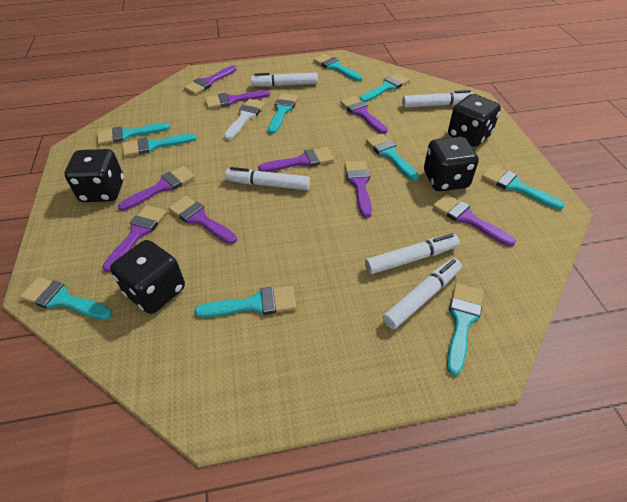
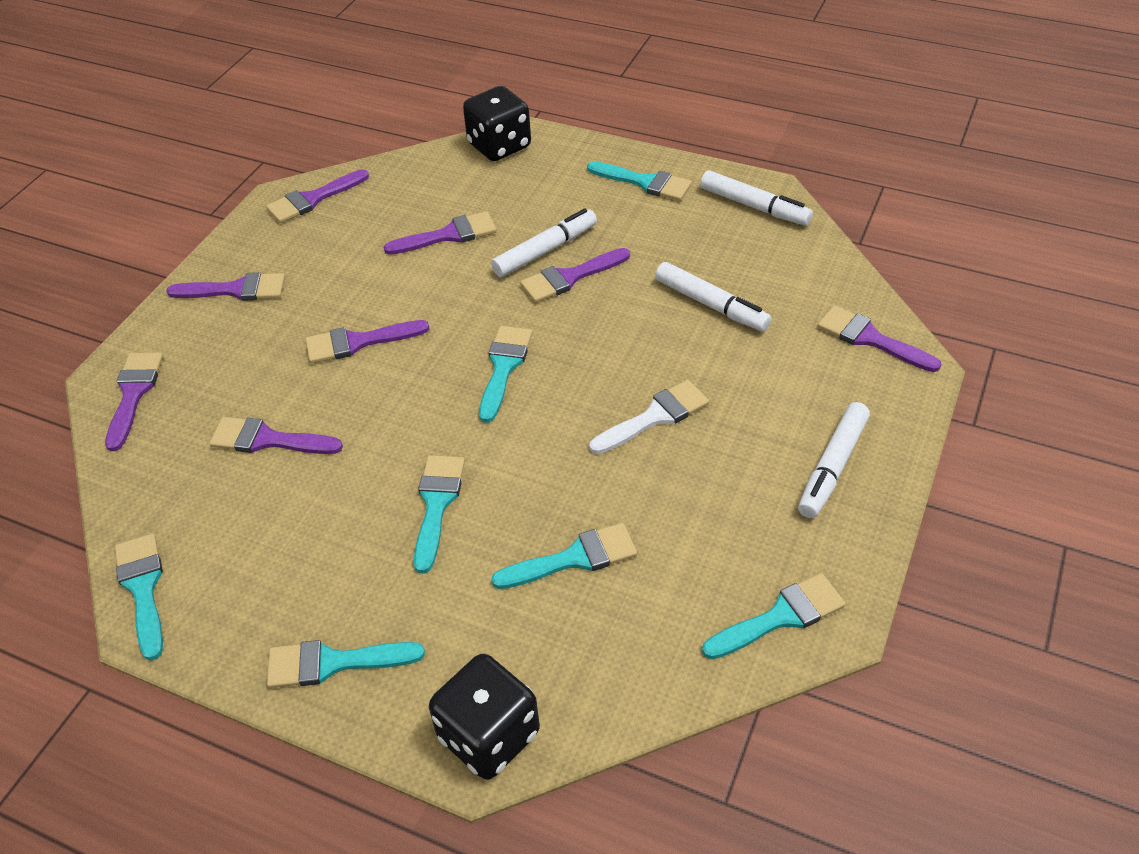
black dice: [65,149,124,202] [110,240,185,314] [424,137,479,191] [448,94,501,147] = 4 -> [429,654,540,780] [463,86,531,161] = 2
purple brush: [102,205,166,272] [118,166,195,211] [169,196,237,244] [184,65,237,95] [205,90,270,109] [258,147,334,172] [340,96,388,134] [345,161,372,218] [433,194,516,247] = 9 -> [105,353,163,451] [166,272,285,301] [209,417,343,454] [266,169,369,223] [305,320,430,363] [383,211,497,255] [520,248,630,303] [817,305,942,372] = 8
turquoise brush: [20,277,112,320] [98,123,170,145] [123,133,197,157] [195,285,296,318] [268,93,298,134] [314,54,362,81] [360,73,410,102] [366,134,419,181] [447,283,483,376] [482,165,565,210] = 10 -> [115,534,163,661] [267,640,425,688] [414,455,465,574] [479,326,532,423] [491,523,637,589] [587,161,692,201] [702,573,846,659] = 7
white marker: [225,167,310,190] [251,72,318,87] [365,234,460,274] [383,258,462,329] [402,90,474,108] = 5 -> [491,208,597,277] [655,262,771,331] [700,170,813,226] [798,402,870,518] = 4

